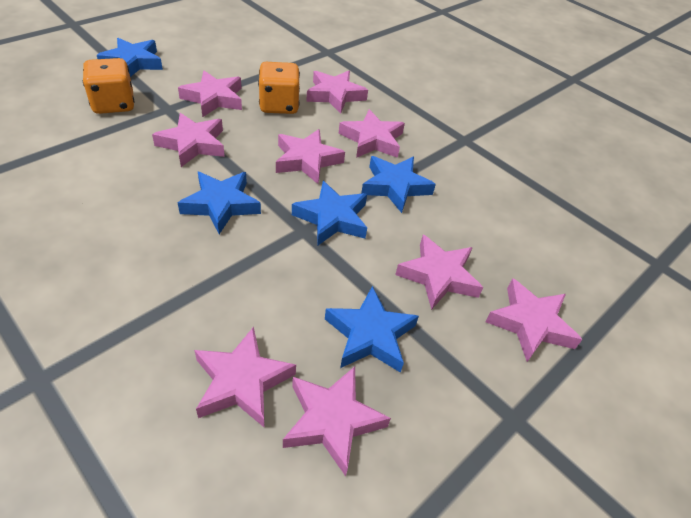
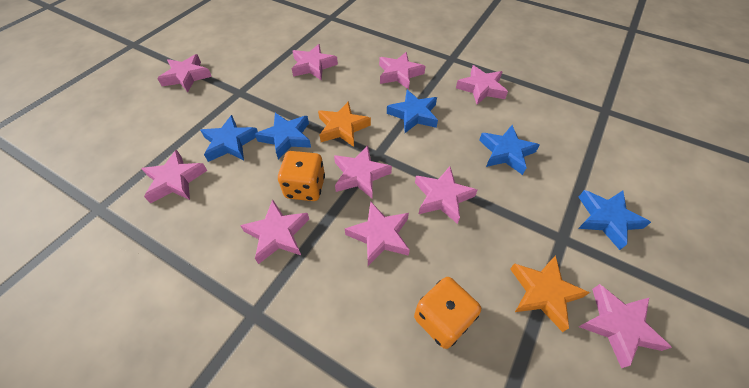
orange star: none = 0 -> [318,101,371,147] [510,255,590,332] = 2
pink star: [152,113,225,167] [178,71,242,117] [194,327,296,427] [276,129,345,184] [283,366,391,476] [306,71,368,114] [339,109,405,158] [395,235,483,310] [485,278,583,362] = 9 -> [141,150,207,204] [157,54,212,92] [240,200,309,264] [292,44,338,80] [334,145,392,199] [345,202,410,266] [379,52,426,89] [415,167,477,224] [456,65,508,105] [579,284,672,368] = 10

